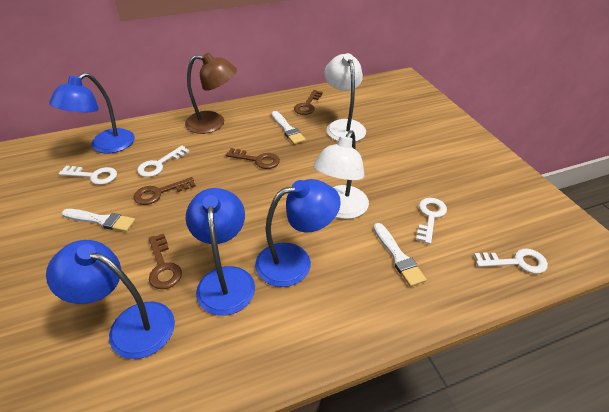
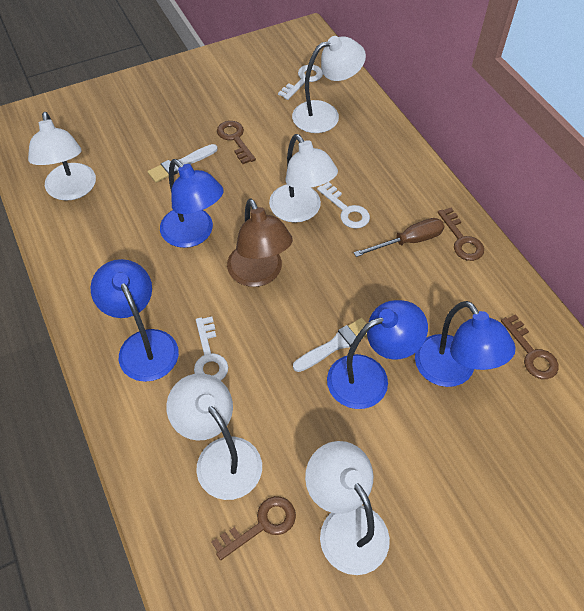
brown screwdriver: none = 0 -> [354,218,444,257] = 1
white brush: [62,209,135,232] [272,111,306,144] [373,223,427,287] = 3 -> [148,144,218,183] [293,318,367,372] = 2
white key: [59,166,117,185] [137,146,190,177] [416,198,447,244] [474,249,548,274] = 4 -> [194,317,228,381] [278,65,323,100] [317,182,370,229] = 3
white lamp: [313,131,369,219] [324,53,366,142] = 2 -> [28,112,96,201] [166,373,262,500] [269,134,338,223] [292,36,366,133] [305,441,390,575] = 5

